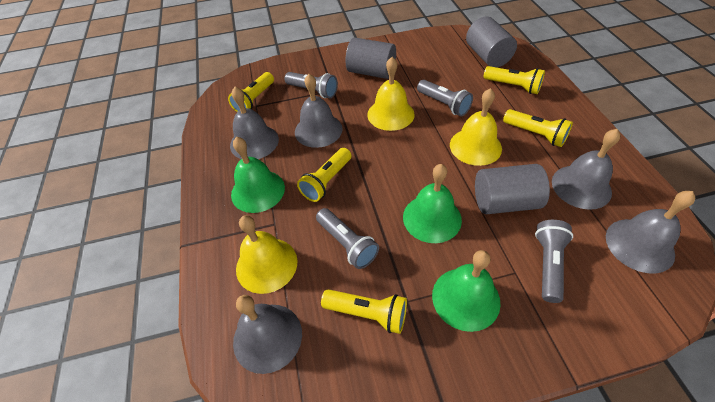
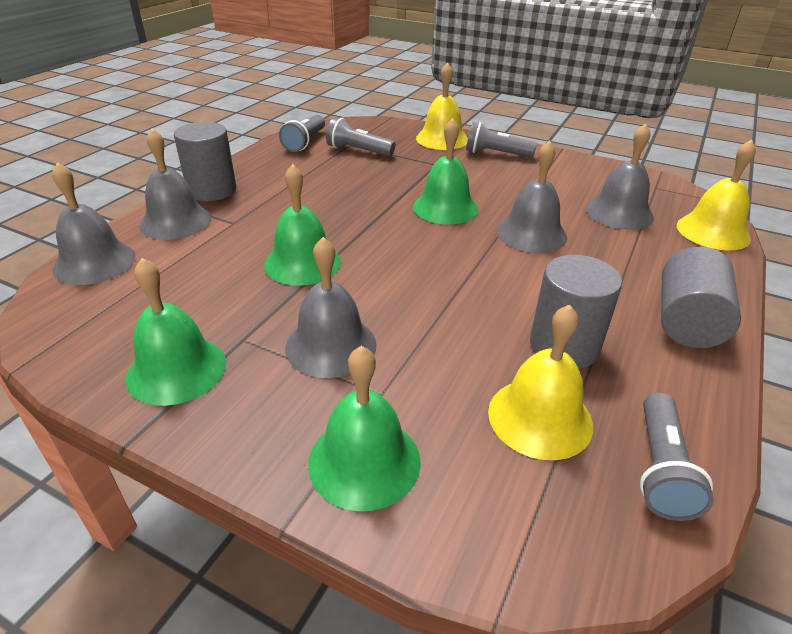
green bell: [231,137,285,213] [403,164,462,243] [432,250,501,332] = 3 -> [126,258,226,406] [264,164,341,286] [308,346,421,511] [413,118,478,224] = 4
yellow flashlight: [228,72,274,112] [297,148,351,202] [321,289,407,334] [483,66,545,94] [503,109,573,147] = 5 -> none = 0

